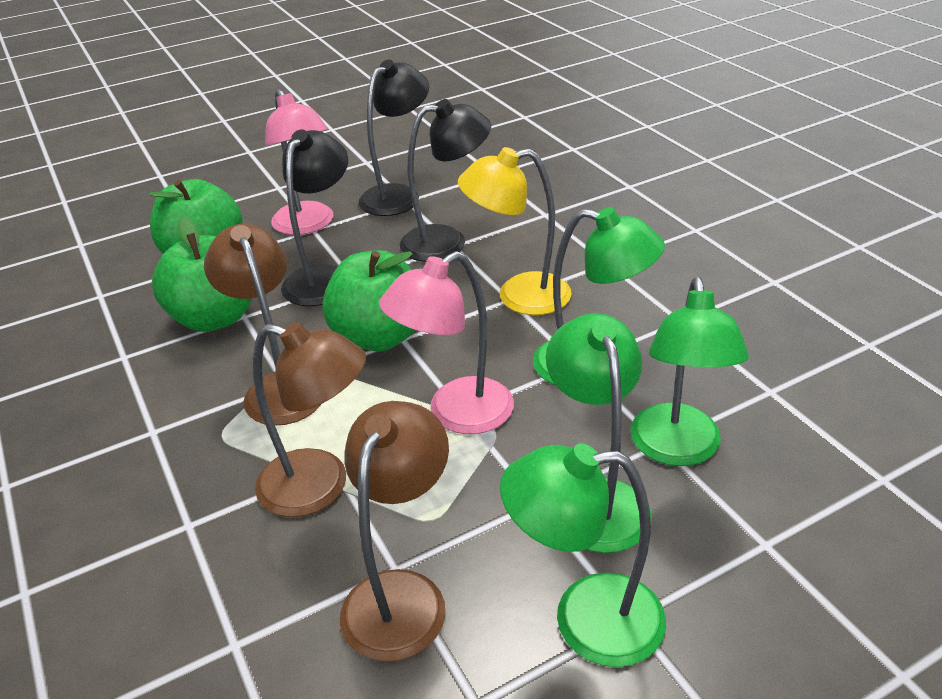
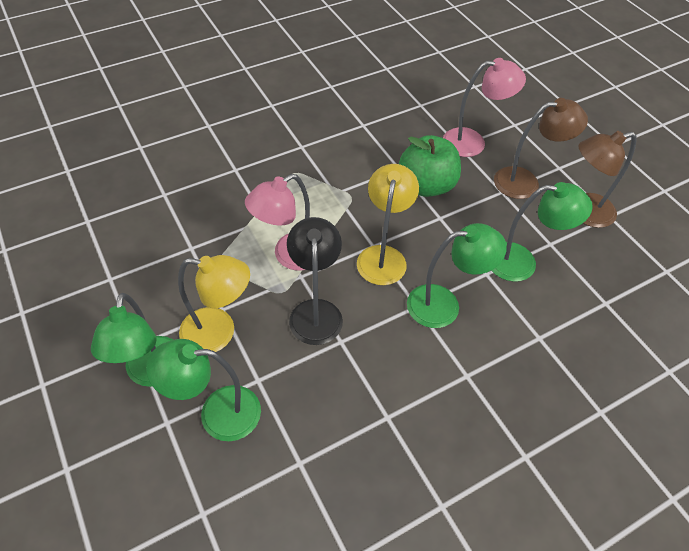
black lamp: [281,129,348,306] [359,60,429,216] [400,99,491,262] = 3 -> [287,217,343,345] = 1
brown lamp: [204,224,321,426] [253,322,366,517] [340,401,449,662] = 3 -> [494,98,588,199] [578,131,636,228] = 2
green apple: [150,179,243,254] [152,216,252,332] [322,250,416,352] = 3 -> [399,135,461,197] = 1
yellow lamp: [458,147,571,315] = 1 -> [178,255,250,352] [357,164,419,285] = 2

